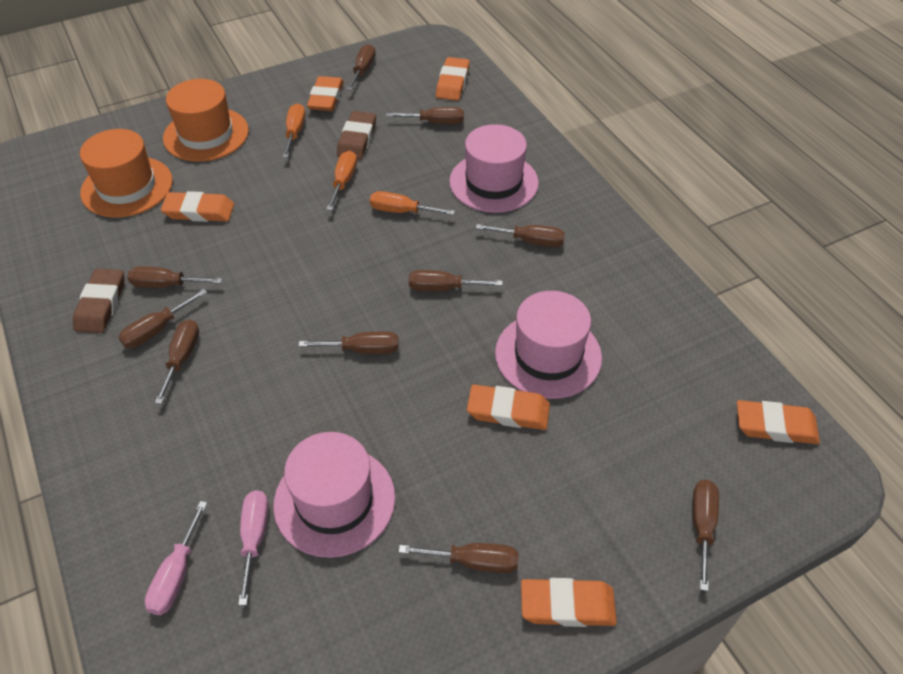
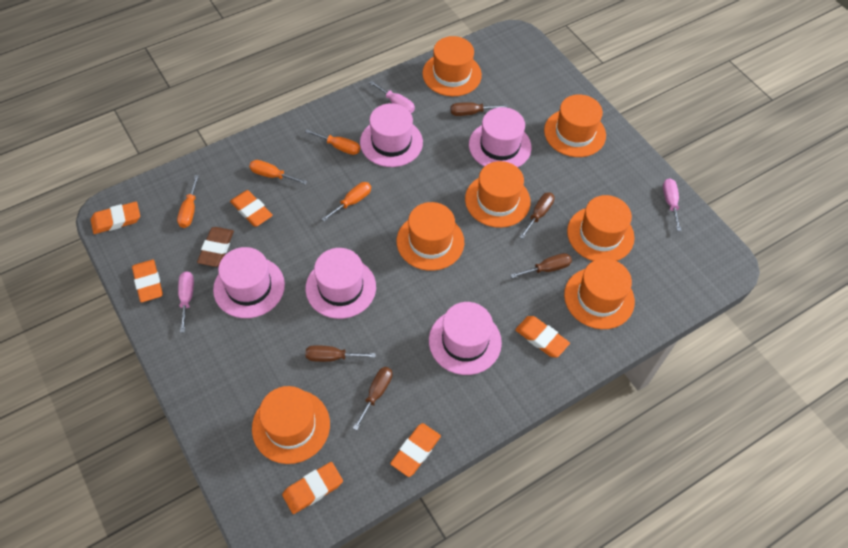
brown eraser: [73,269,124,333] [337,111,376,160] = 2 -> [197,227,234,267] = 1
brown screwdriver: [118,289,208,348] [127,266,222,288] [155,319,199,404] [299,331,399,354] [347,44,376,90] [386,107,464,124] [399,543,519,573] [409,270,503,291] [476,224,565,247] [692,480,719,591] = 10 -> [306,345,376,362] [353,367,392,430] [450,102,508,116] [510,253,572,278] [519,192,554,239] = 5
orange hat: [80,129,173,218] [163,79,249,162] = 2 -> [252,386,330,464] [397,202,464,271] [422,36,482,96] [465,161,531,228] [544,94,606,157] [564,259,635,329] [567,195,634,261] = 7
orange screwdriver: [283,103,306,158] [326,151,357,211] [370,191,455,215] = 3 -> [177,175,199,228] [249,160,307,184] [305,129,360,155] [322,182,371,221] = 4
pink hat: [273,432,395,558] [449,124,539,213] [495,291,602,399] = 3 -> [213,247,285,318] [305,248,376,319] [360,103,423,167] [429,302,502,375] [469,107,531,168] = 5
pink screwdriver: [145,501,207,615] [238,490,269,606] = 2 -> [178,271,194,333] [369,81,415,113] [663,178,681,231] = 3

